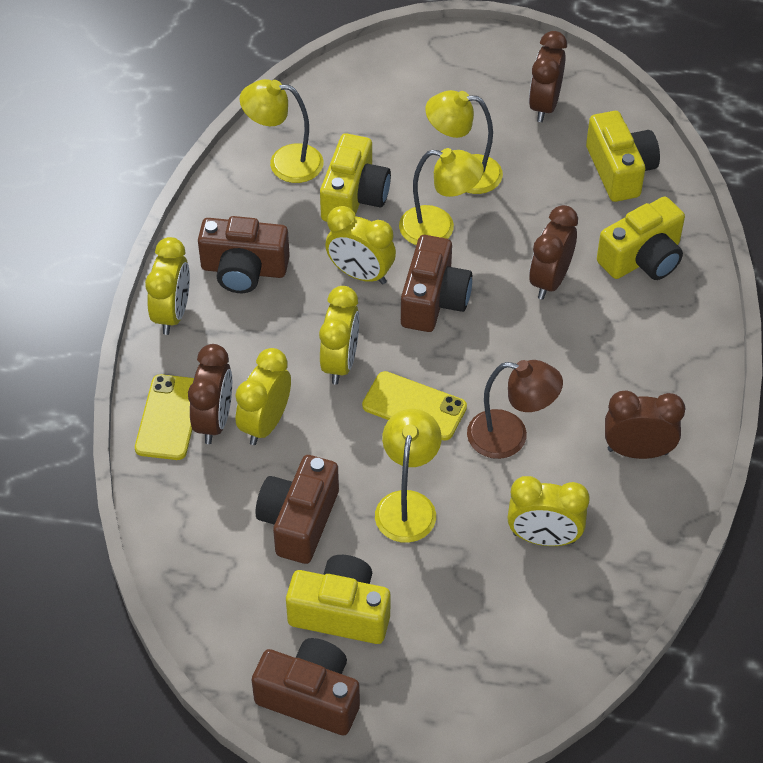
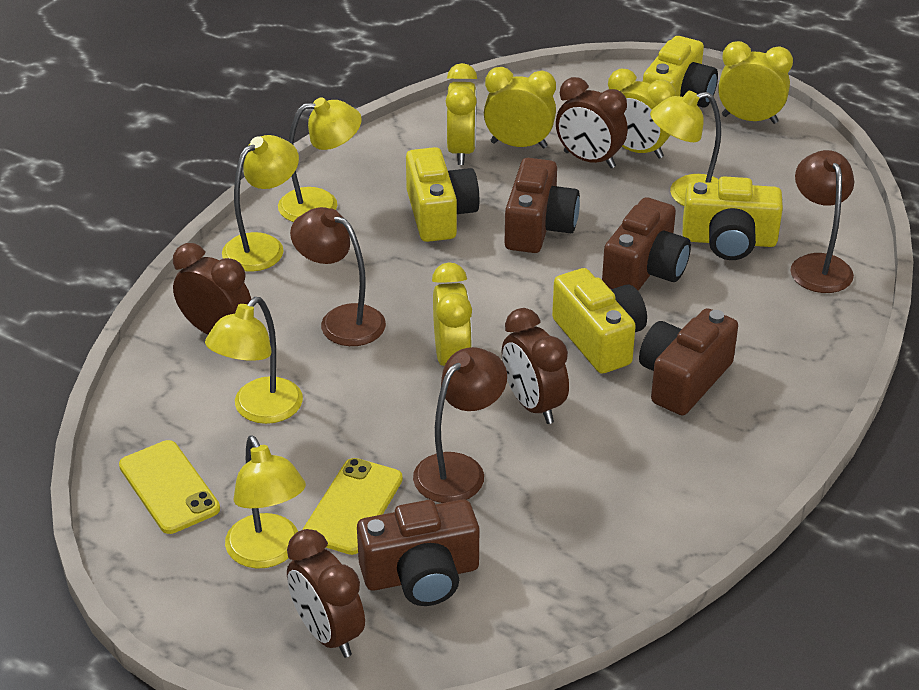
brown lamp: [467,360,563,459] = 1 -> [290,207,386,346] [413,347,507,503] [790,150,854,293] = 3
yellow lamp: [240,79,324,183] [375,409,442,543] [399,148,484,245] [425,90,503,194] = 4 -> [205,297,303,424] [222,135,299,272] [225,435,306,569] [278,97,362,222] [650,91,721,206] = 5

